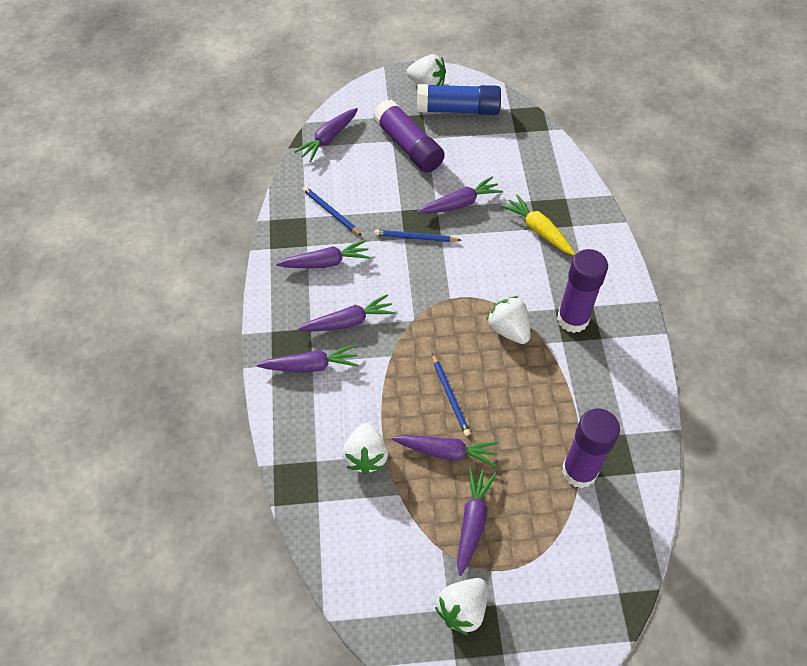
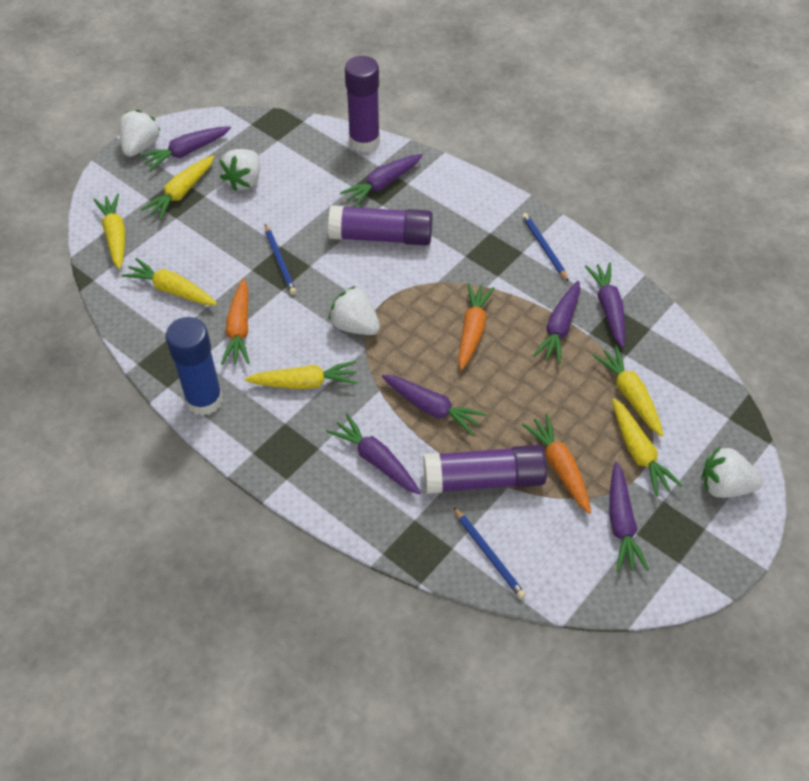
orange carrot: none = 0 -> [221,279,250,365] [458,283,495,370] [522,414,591,514] = 3
yellow carrot: [501,194,575,255] = 1 -> [93,193,125,269] [121,258,217,305] [141,156,214,220] [245,361,358,389] [592,345,663,436] [612,398,683,497] = 6

